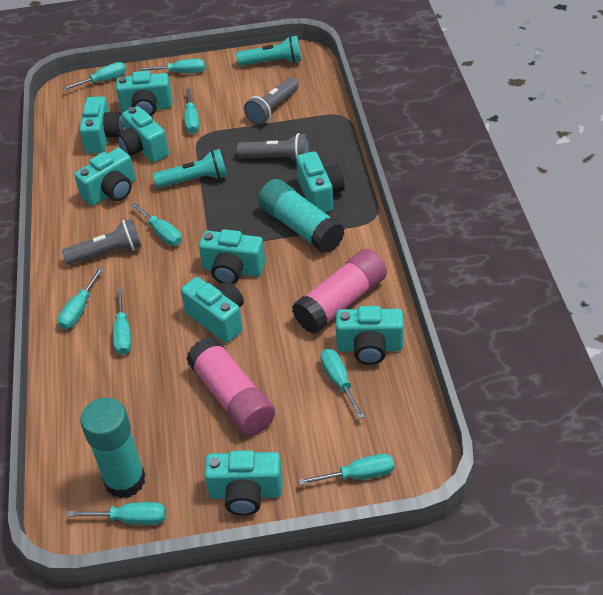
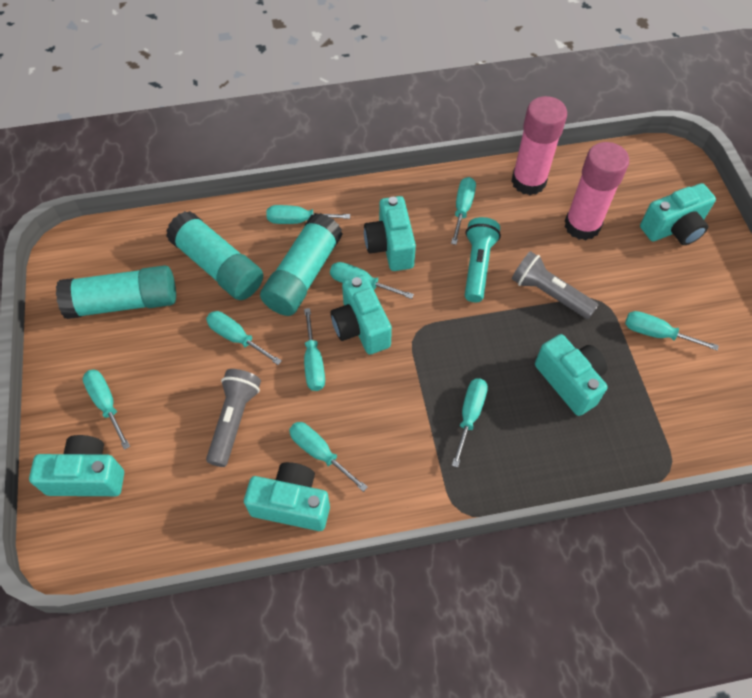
grey flashlight: [62,219,142,265] [237,133,309,161] [244,77,299,125] = 3 -> [206,369,261,467] [512,251,598,319] = 2
turquoise camera: [74,148,135,206] [79,96,124,154] [116,71,172,116] [117,106,169,163] [181,277,244,343] [199,229,265,284] [204,450,283,516] [296,151,345,213] [336,306,404,365] = 9 -> [29,435,124,496] [244,462,330,531] [330,275,392,355] [364,196,416,271] [535,334,608,416] [640,183,716,245] = 6
turquoise flashlight: [153,149,227,188] [236,36,301,66] = 2 -> [465,217,501,302] = 1
turquoise glue stick: [80,398,146,499] [258,179,345,254] = 2 -> [56,265,176,319] [166,211,263,300] [260,213,343,316] = 3

